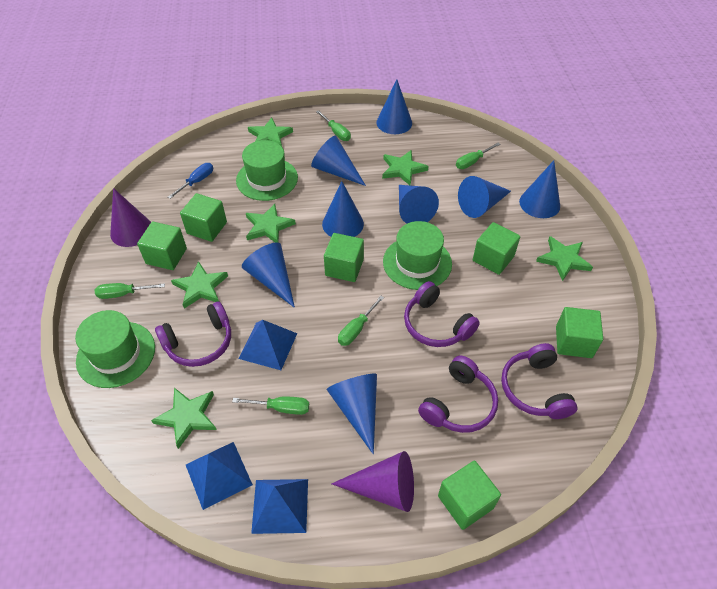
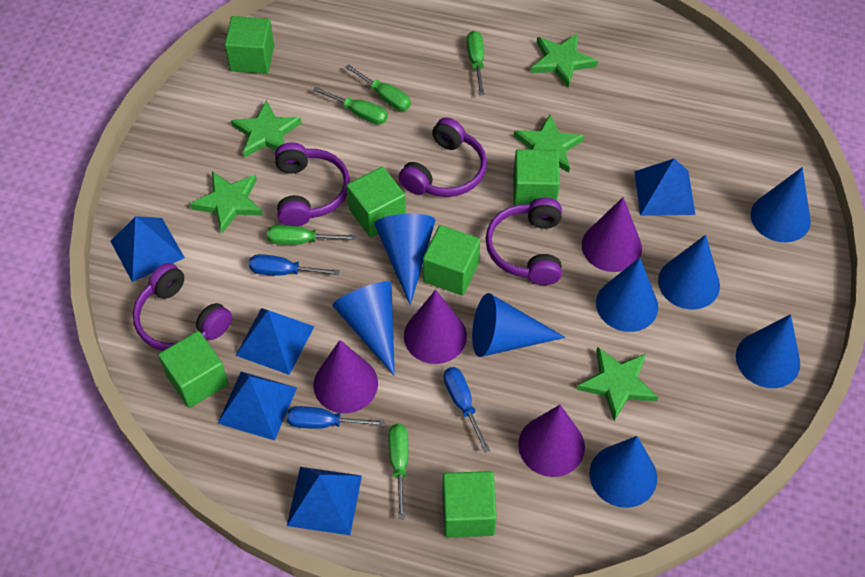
blue pyramid: [186,442,253,510] [239,320,297,370] [251,479,308,534] = 3 -> [110,216,185,282] [218,372,297,441] [235,308,314,375] [287,467,362,535] [634,159,696,216] = 5
blue screwdriver: [167,163,213,199] = 1 -> [249,254,340,276] [287,406,385,429] [444,367,490,453] = 3
green hat: [75,310,155,388] [236,140,298,201] [383,221,452,290] = 3 -> none = 0
green star: [151,388,217,449] [171,261,228,309] [246,204,296,243] [248,117,293,146] [382,150,429,186] [536,236,593,281] = 6 -> [190,171,263,233] [231,100,302,158] [514,114,584,173] [531,33,598,88] [577,347,658,421] = 5
purple cone: [110,188,151,247] [331,451,414,512] = 2 -> [313,340,378,413] [404,290,467,364] [518,405,585,477] [582,197,642,272] = 4

